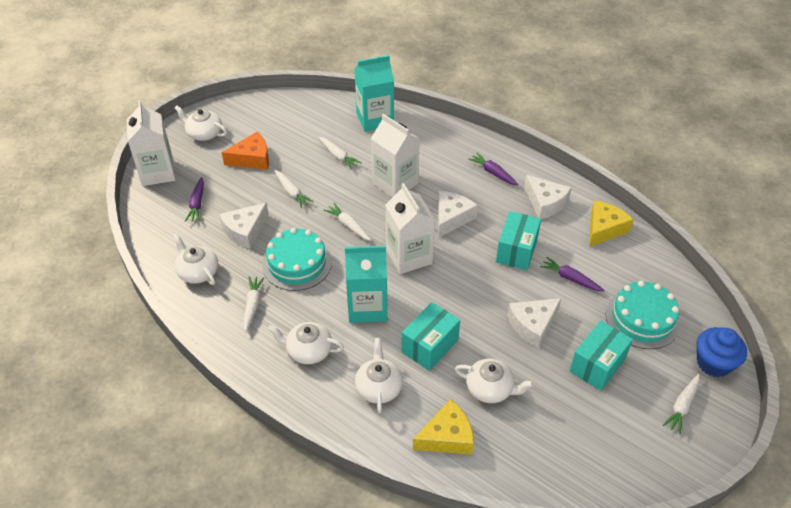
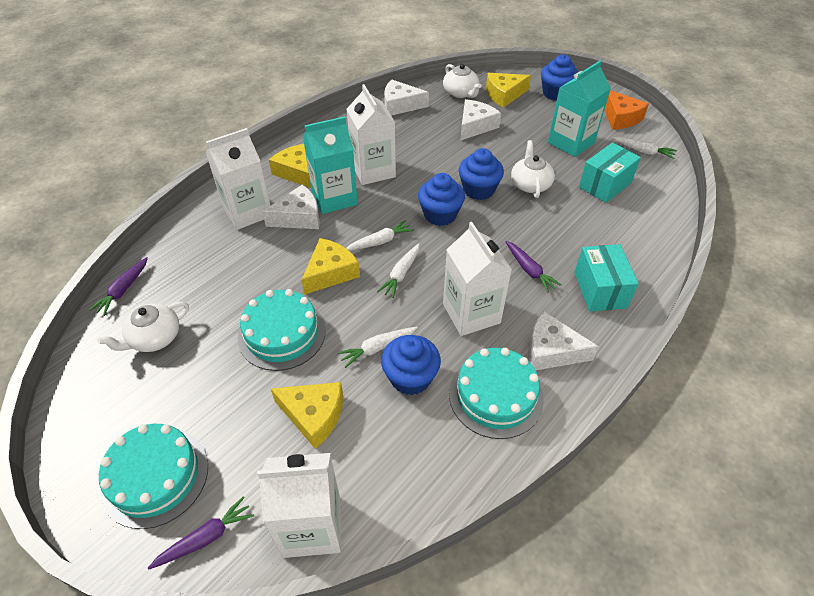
blue cupcake: [697,327,747,377] = 1 -> [381,335,441,395] [418,173,465,226] [459,148,504,200] [541,54,578,101] = 4
turquoise box: [401,302,460,371] [496,211,541,270] [570,321,633,391] = 3 -> [574,244,639,312] [579,143,641,203] = 2
turquoise cake: [262,228,332,291] [606,281,681,349] = 2 -> [99,424,208,529] [238,289,326,371] [449,348,544,439] = 3
white carrot: [243,277,265,332] [275,170,314,208] [319,137,361,169] [323,203,371,241] [663,374,700,434] = 5 -> [337,327,418,368] [346,220,414,251] [377,243,420,298] [612,137,677,159] = 4
white carton: [127,101,176,186] [371,114,420,198] [386,183,435,274] = 3 -> [206,128,271,230] [257,453,341,558] [346,84,396,185] [443,222,512,336] = 4
white teapot: [173,233,218,285] [174,106,227,141] [268,322,344,364] [355,338,403,414] [455,359,534,403] = 5 -> [98,302,189,352] [443,64,481,98] [511,140,555,198] = 3
yellow cheese: [413,399,474,455] [589,200,634,247] = 2 -> [269,144,311,188] [271,382,343,449] [302,238,360,295] [486,73,531,108] = 4

